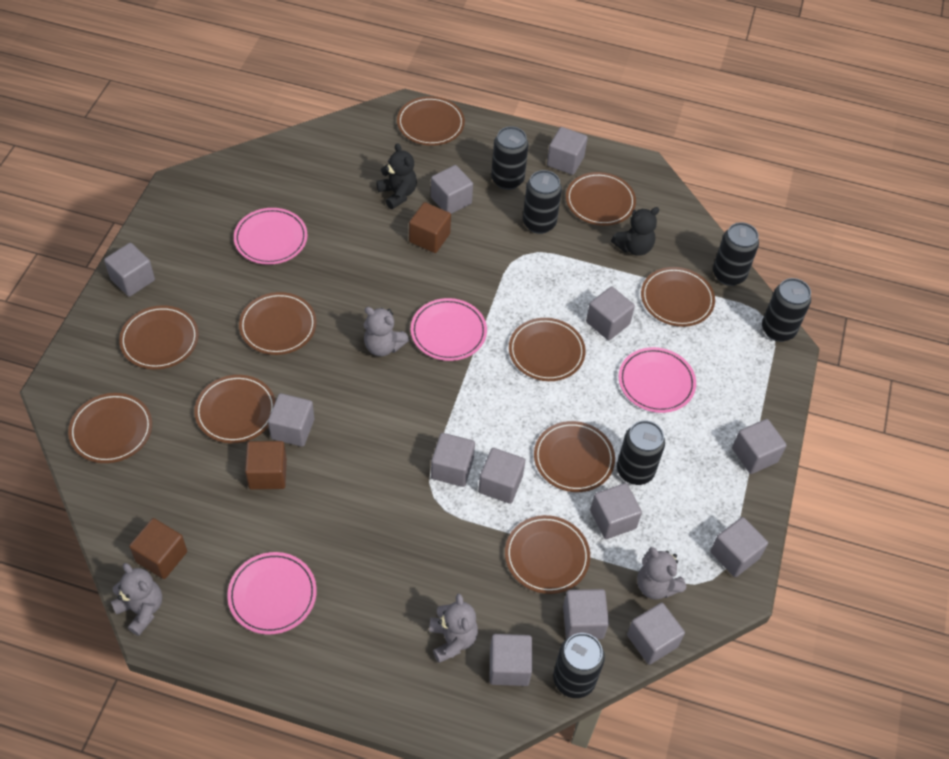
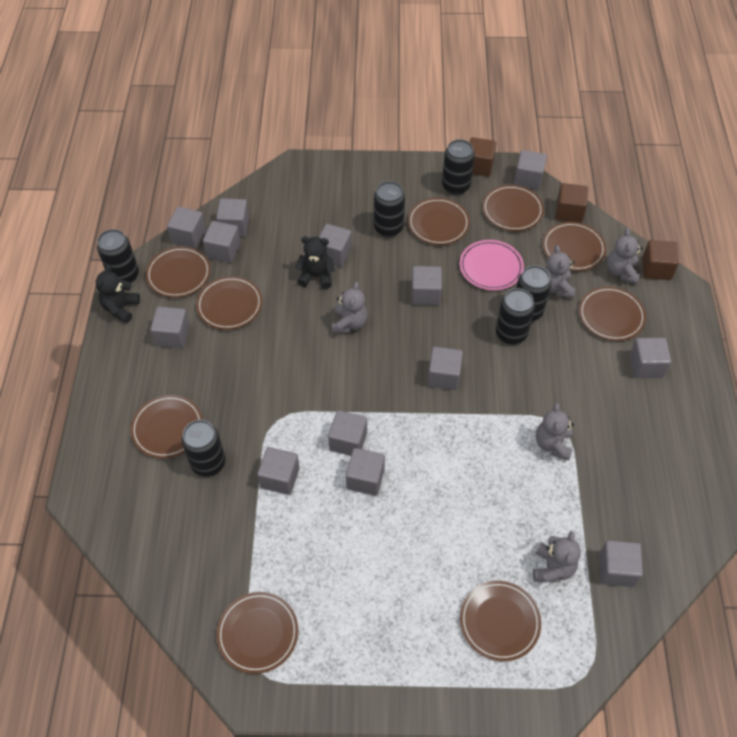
brown plate: [68,393,152,463] [119,305,199,370] [194,375,276,443] [239,292,317,355] [397,96,465,146] [505,515,590,594] [509,318,586,381] [534,421,615,492] [566,172,636,226] [641,267,715,327] = 10 -> [130,395,203,458] [146,246,211,298] [196,276,262,330] [216,592,299,674] [408,198,470,245] [460,581,541,661] [482,185,544,231] [542,222,606,271] [579,287,646,341] = 9
grey teddy bear: [111,563,162,636] [364,307,409,356] [429,593,478,663] [637,547,686,599] = 4 -> [332,282,368,334] [533,531,581,582] [536,403,574,460] [545,245,575,298] [607,228,643,284] = 5
pink plate: [227,552,317,635] [234,208,307,265] [411,298,487,361] [619,347,696,413] = 4 -> [460,240,524,290] = 1

